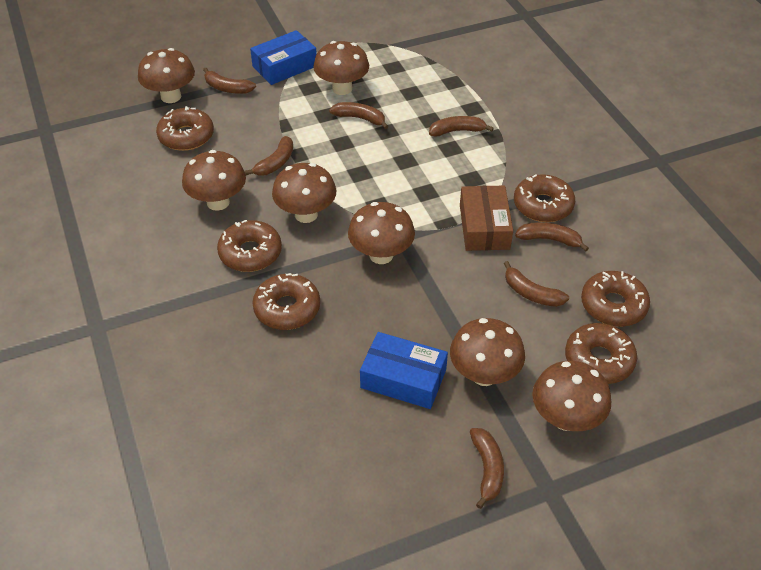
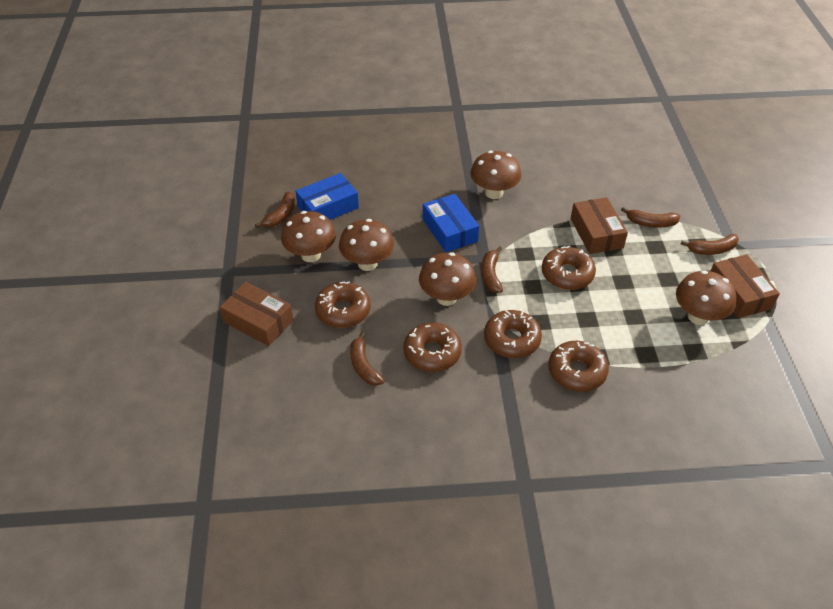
brown banana: [203,68,256,94] [244,136,293,176] [329,102,389,129] [429,116,494,137] [470,428,504,509] [504,261,569,307] [515,222,589,251] = 7 -> [255,192,295,228] [350,332,384,386] [481,247,503,293] [621,207,680,228] [681,234,739,255] = 5
brown box: [460,186,513,251] = 1 -> [220,282,294,346] [571,197,628,254] [711,254,780,318] = 3
brown donut: [156,106,214,151] [217,220,282,272] [253,273,320,330] [514,174,575,222] [565,323,637,384] [581,271,650,327] = 6 -> [315,281,371,328] [404,323,462,372] [484,310,542,358] [542,246,596,290] [548,341,609,392] = 5
brown mushroom: [138,48,195,103] [182,150,246,211] [272,163,336,223] [313,41,369,95] [348,202,415,264] [450,318,525,386] [532,361,611,431] = 7 -> [281,211,336,262] [339,219,394,271] [419,252,476,306] [471,151,521,199] [676,270,736,325] = 5

